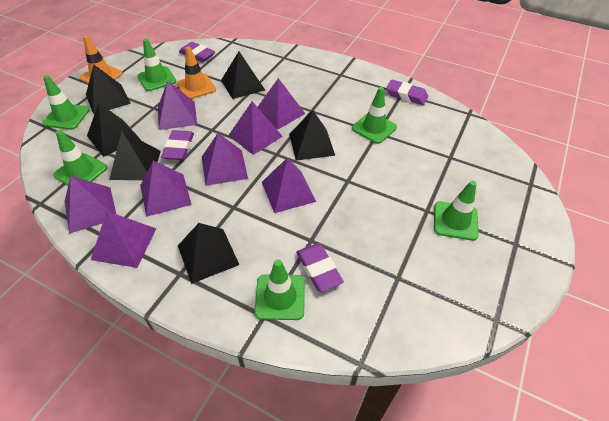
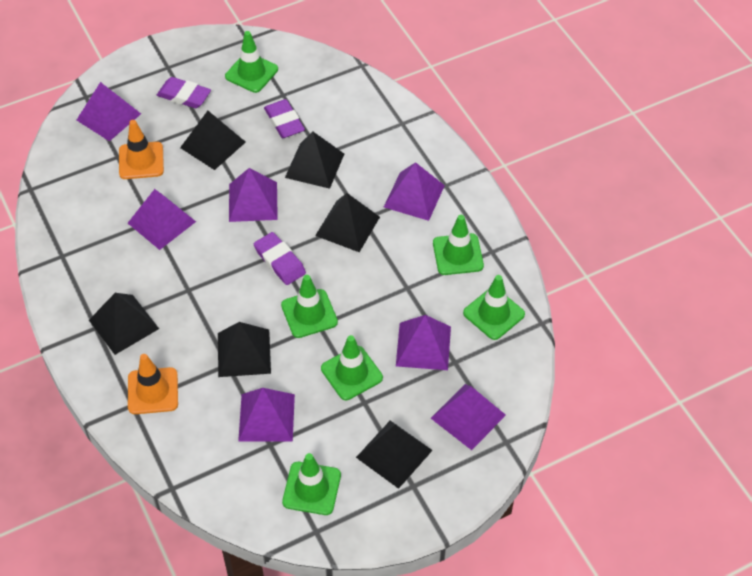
purple eraser: [161,130,194,160] [179,42,215,62] [296,243,344,292] [386,80,428,105] = 4 -> [157,77,211,108] [254,232,306,285] [264,99,305,138] = 3
purple pyramid: [65,176,116,234] [91,211,156,268] [140,160,192,217] [158,81,197,130] [202,133,248,186] [228,101,283,155] [258,78,305,130] [262,157,316,213] = 8 -> [77,82,141,141] [128,189,196,250] [229,168,278,222] [238,388,295,442] [384,162,445,221] [396,315,451,370] [431,384,506,450] = 7

